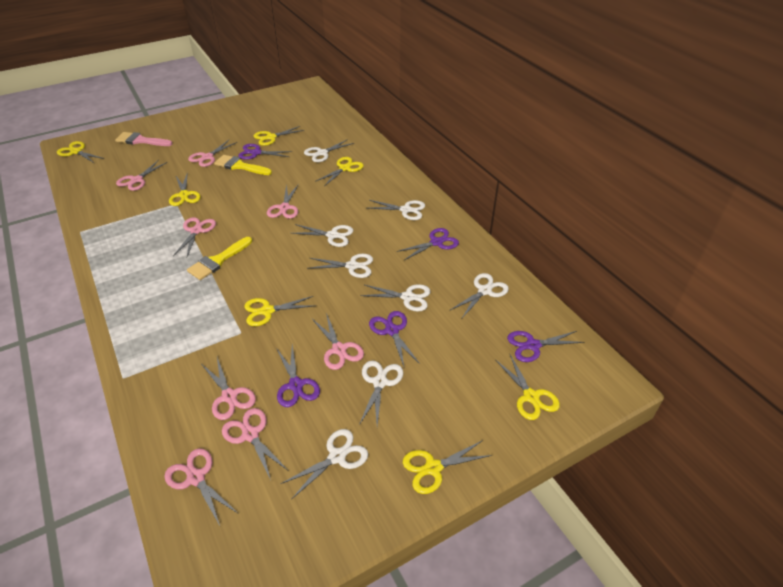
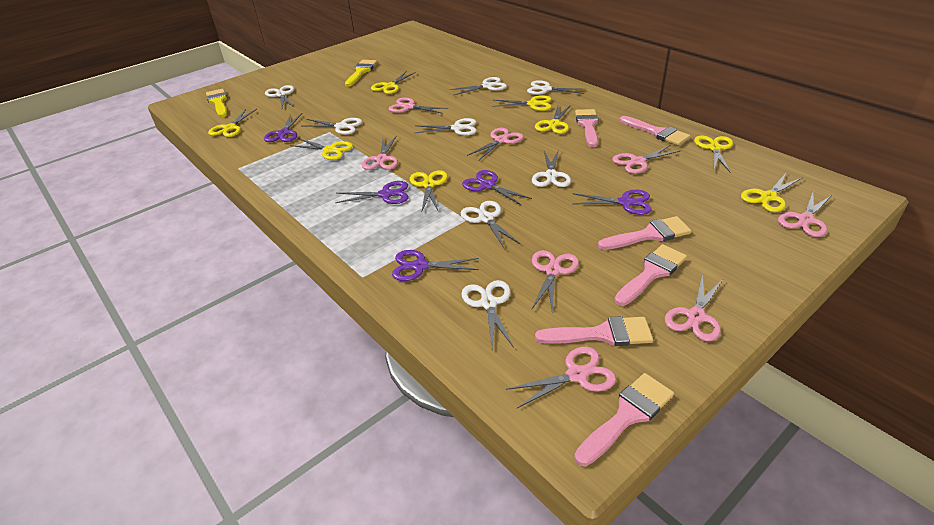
pink brush: [115,132,172,146] = 1 -> [535,316,653,346] [574,373,674,466] [575,109,599,147] [598,216,692,250] [614,244,687,306] [620,116,691,146] = 6
yellow scissors: [57,141,104,164] [169,172,201,206] [244,296,315,326] [254,126,305,146] [315,157,364,186] [403,440,492,494] [495,355,560,420] = 7 -> [208,109,257,137] [290,138,353,160] [371,71,416,94] [410,170,448,211] [492,95,552,111] [535,105,571,134] [694,136,733,173] [741,173,803,212] = 8

